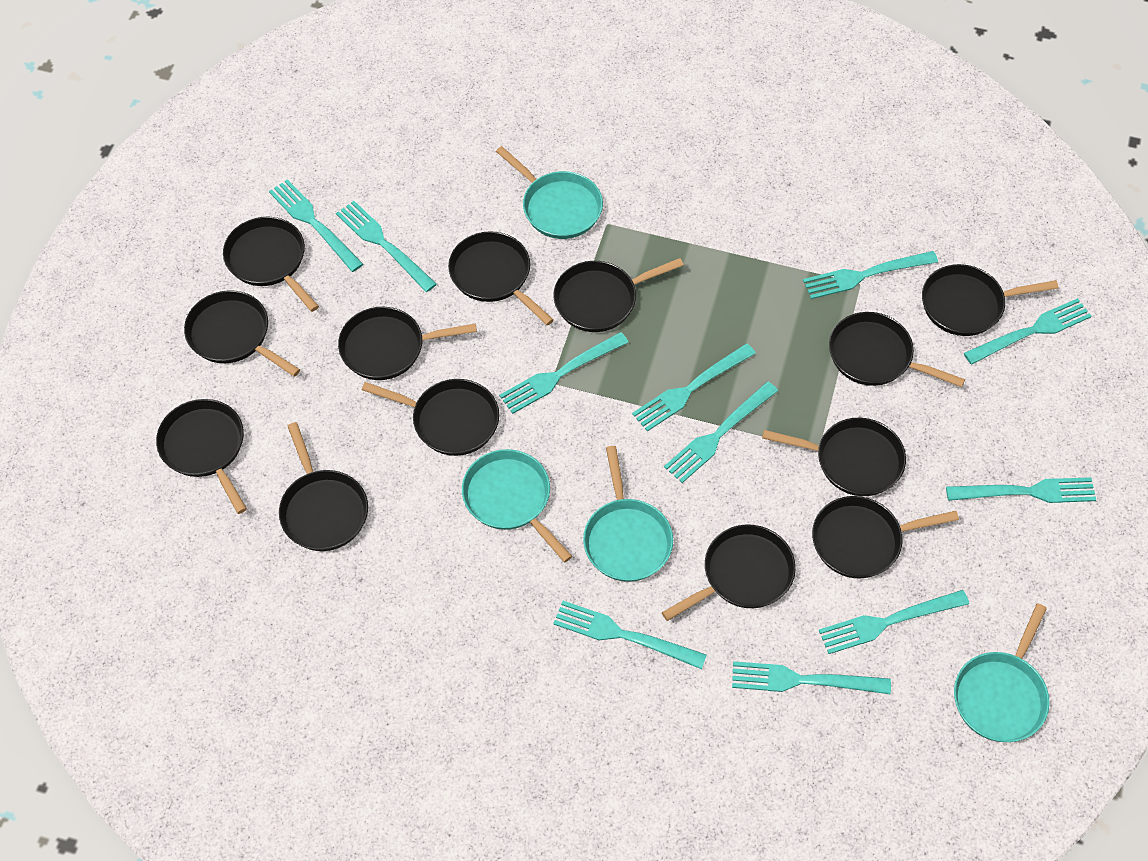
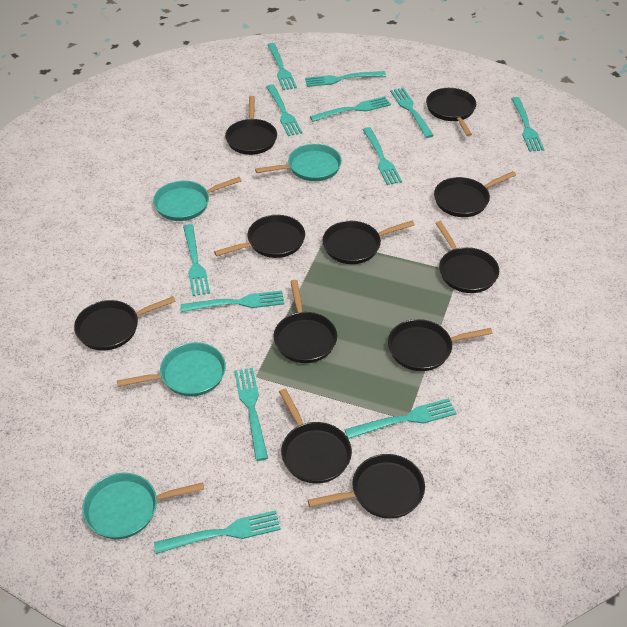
black pan: [156,399,247,514] [184,290,300,377] [223,217,319,312] [279,422,368,551] [338,307,477,380] [362,379,499,456] [448,231,554,325] [553,258,684,332] [662,525,796,621] [762,418,906,496] [812,496,959,579] [829,312,965,387] [922,264,1059,336] = 13 -> [74,296,176,350] [214,215,305,258] [225,96,277,155] [274,280,337,363] [279,388,352,483] [308,454,425,519] [323,221,415,264] [388,319,493,371] [426,88,476,136] [434,171,516,217] [435,221,499,293] = 11
turquoise fork: [269,179,363,272] [336,201,437,292] [499,332,629,414] [553,601,707,669] [632,343,756,432] [664,382,778,483] [732,661,891,694] [803,251,938,299] [819,590,969,654] [946,477,1096,503] [964,298,1092,365] = 11 -> [154,510,281,554] [180,291,284,312] [183,224,210,296] [234,368,268,461] [266,84,302,136] [267,43,297,90] [305,71,386,87] [310,96,391,122] [344,398,457,439] [362,127,402,185] [390,88,434,138] [511,97,544,152] = 12

